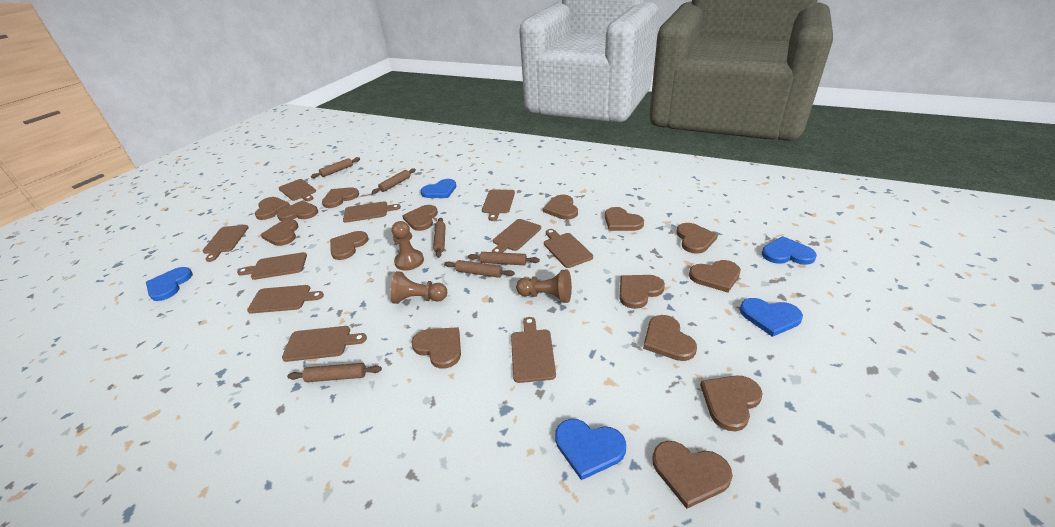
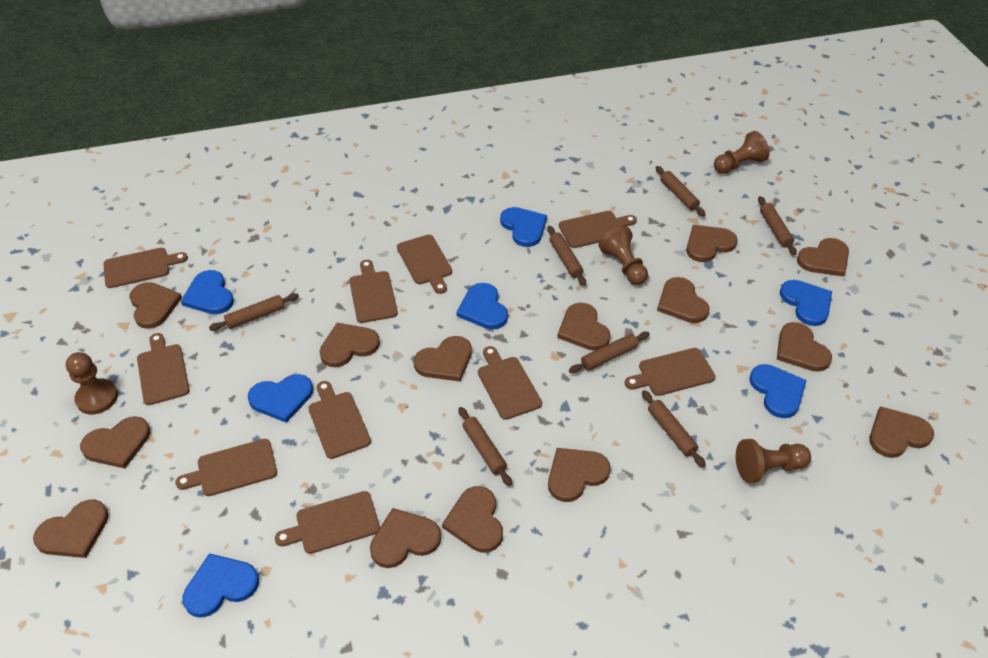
blue heart: [146,267,193,301] [421,179,456,198] [555,419,626,480] [740,298,803,337] [762,236,817,265] = 5 -> [181,270,234,314] [182,553,259,618] [248,374,313,423] [456,283,508,330] [500,207,547,247] [749,364,807,418] [780,280,832,326] = 7
brown heart: [255,197,290,220] [261,219,298,246] [277,200,318,221] [322,187,359,208] [330,231,368,260] [403,205,438,231] [411,327,461,369] [543,195,578,220] [605,207,644,231] [619,275,665,309] [643,315,697,361] [652,441,733,509] [676,223,718,254] [689,260,741,292] [700,375,763,431] = 15 -> [33,500,109,558] [80,416,150,469] [129,282,182,329] [319,323,380,367] [370,508,441,568] [413,336,472,381] [442,486,503,552] [548,448,611,502] [557,303,611,351] [657,277,710,323] [686,225,738,262] [777,322,832,372] [797,238,849,277] [869,406,934,458] = 14
brown pawn: [390,271,447,304] [392,221,424,271] [516,270,572,303] = 3 -> [66,352,118,414] [599,226,648,285] [714,131,770,174] [736,439,811,483] = 4
brown rolling pin: [287,363,382,382] [311,157,360,178] [372,168,416,194] [433,218,446,258] [444,260,515,278] [468,252,540,265] = 6 -> [209,293,299,331] [459,407,512,486] [547,226,586,286] [569,332,650,373] [642,390,706,467] [656,166,705,216] [758,196,797,255] = 7

